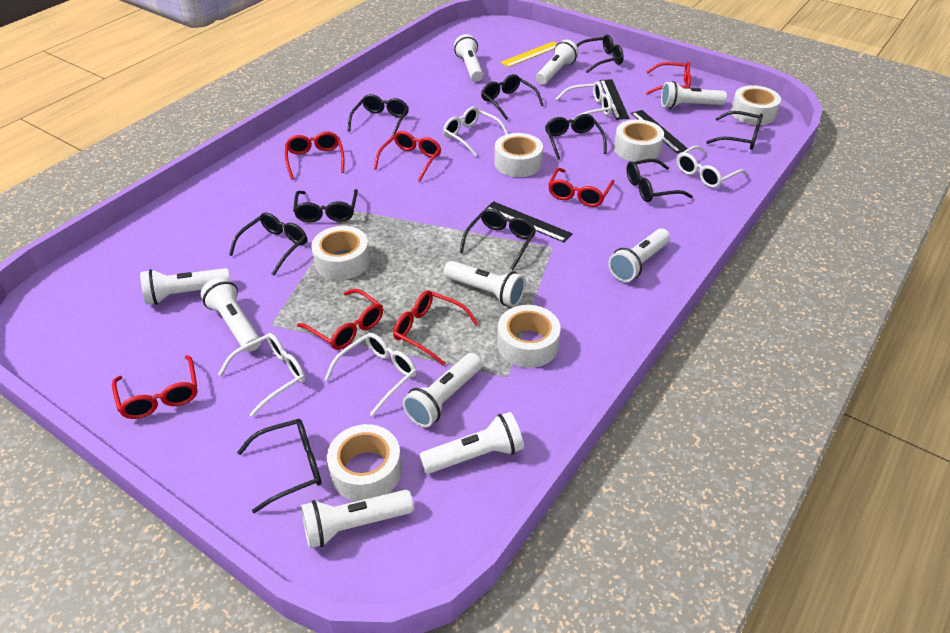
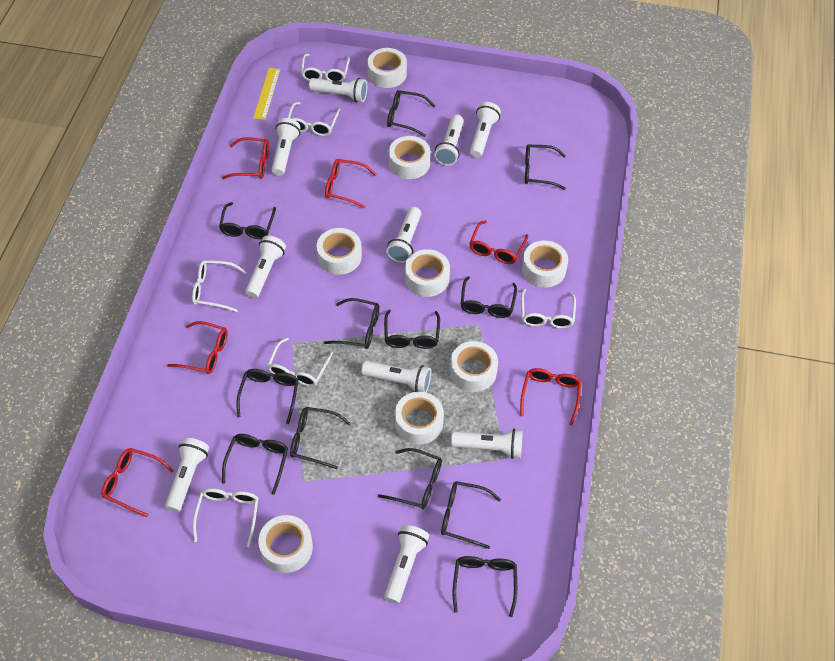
black glasses: [229,213,307,276] [237,419,321,513] [293,189,358,223] [347,94,409,137] [459,209,536,270] [481,74,543,120] [545,114,607,160] [576,35,624,73] [626,159,693,202] [706,111,763,150] = 10 -> [219,202,276,239] [222,434,288,495] [236,369,299,424] [290,407,351,469] [324,298,379,349] [378,448,442,509] [384,310,440,349] [387,90,435,137] [441,481,501,549] [453,556,517,617] [461,276,517,318] [525,144,566,190] = 12
black ruler: [485,201,573,243] [600,79,629,120] [631,110,688,153] = 3 -> none = 0
red glasses: [112,355,198,419] [285,132,344,180] [297,289,383,350] [374,131,441,182] [393,290,479,366] [548,168,615,207] [646,62,691,95] = 7 -> [101,448,174,517] [167,321,228,374] [222,137,269,179] [325,159,377,209] [469,221,528,264] [520,368,581,426] = 6
white glasses: [218,333,306,417] [324,333,416,416] [443,106,508,156] [556,81,612,124] [677,145,746,188] = 5 -> [192,260,247,312] [193,488,258,547] [267,338,333,387] [288,102,340,136] [301,54,350,82] [521,289,576,328] = 6
white tape: [311,226,370,280] [327,424,402,501] [494,133,543,177] [497,305,561,368] [614,119,664,162] [731,85,781,125] = 6 -> [258,515,313,573] [317,228,362,275] [367,48,407,88] [389,136,431,179] [395,392,444,445] [405,249,450,297] [450,341,498,392] [522,240,568,288] = 8

